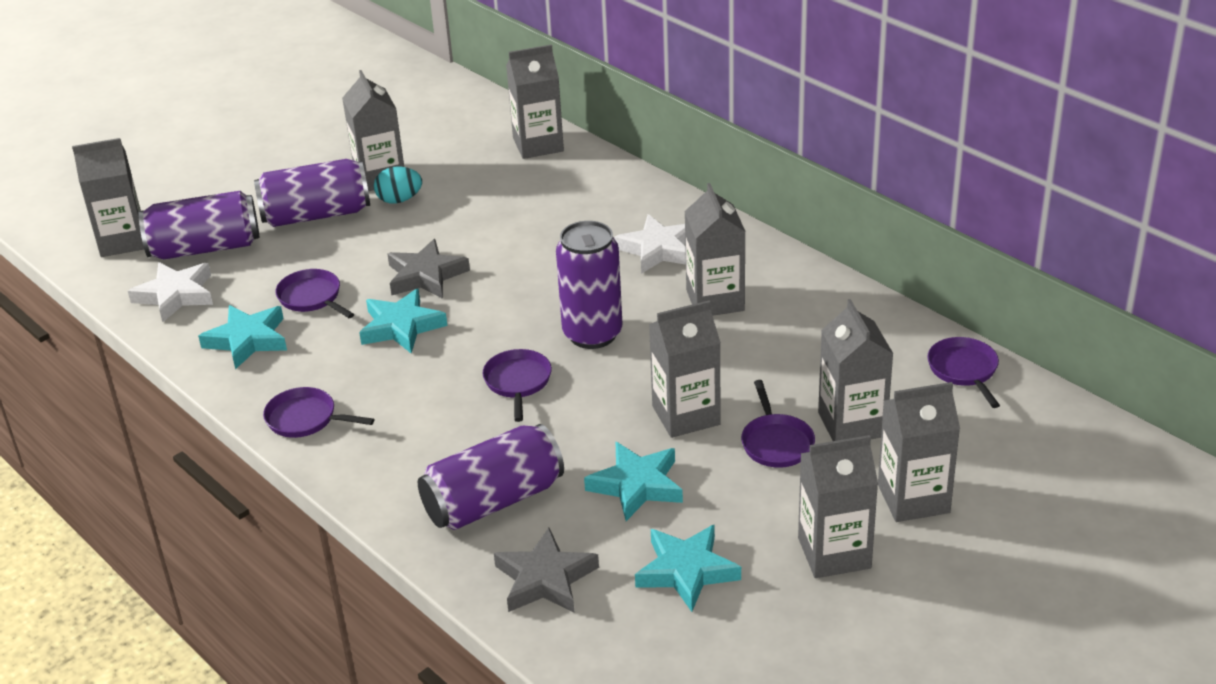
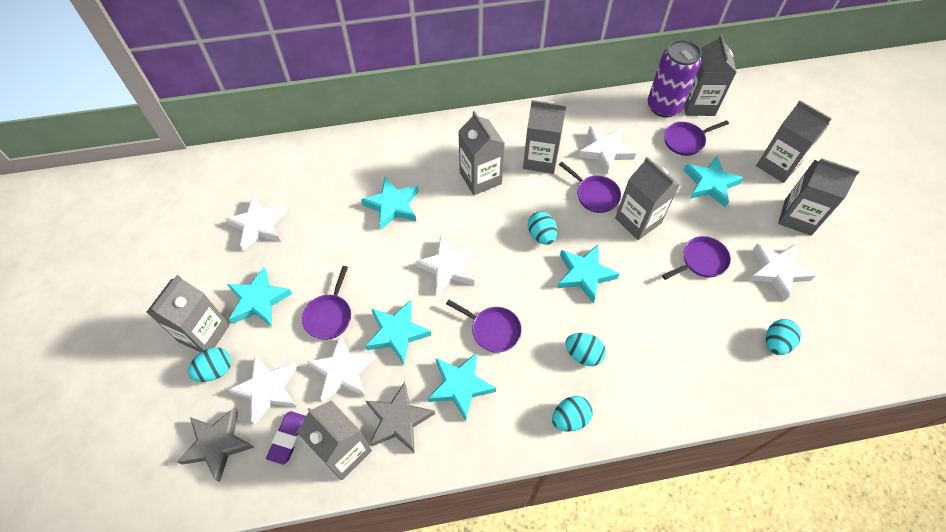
purple can: [139,191,259,259] [254,159,370,227] [418,424,564,530] [556,221,623,349] = 4 -> [648,40,702,118] = 1
purple eraser: none = 0 -> [266,411,306,465] = 1
turquoise egg: [374,167,422,204] = 1 -> [188,347,231,382] [528,212,557,245] [552,396,593,432] [566,333,606,366] [766,319,801,355] = 5
turquoise star: [198,305,287,369] [359,288,447,354] [584,442,683,521] [635,524,741,612] = 4 -> [227,267,292,327] [361,177,419,230] [366,300,431,364] [427,352,496,421] [557,245,619,303] [683,156,744,208] = 6
white star: [128,262,213,322] [614,214,686,274] = 2 -> [226,196,287,251] [228,355,297,424] [307,335,376,402] [416,236,476,294] [579,126,636,174] [749,244,816,301] = 6

